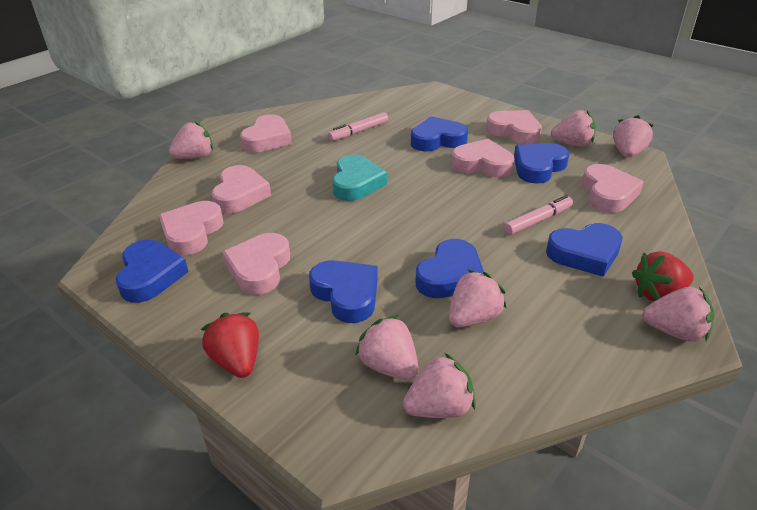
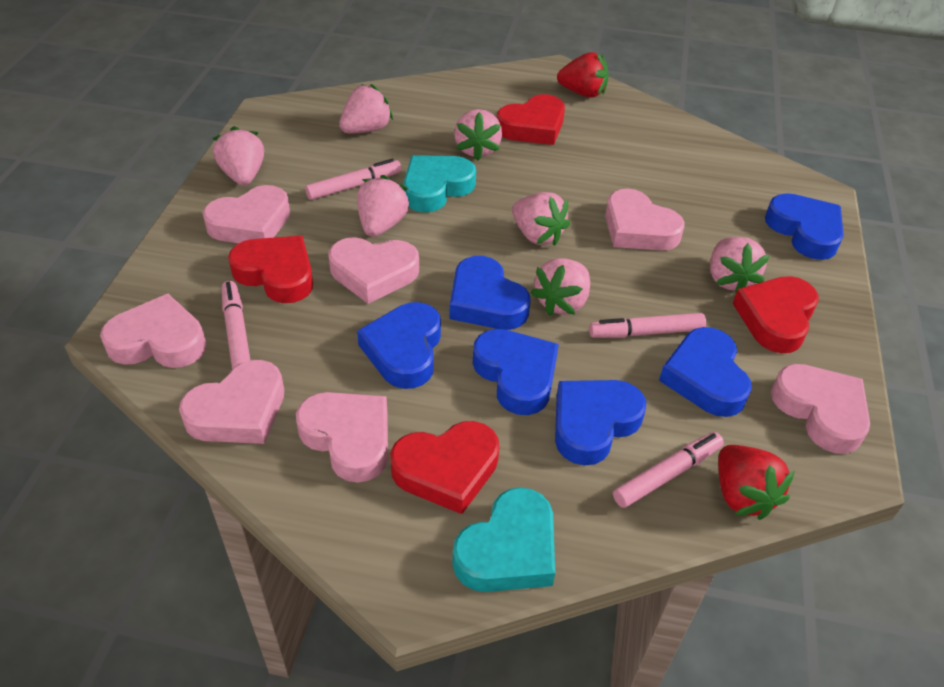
pink marker: [328,112,388,141] [504,195,573,235] = 2 -> [222,281,250,369] [305,159,401,200] [589,313,706,338] [613,432,724,508] = 4
red heart: none = 0 -> [228,236,313,303] [390,421,499,514] [497,94,565,145] [733,276,819,353] = 4
turquoise heart: [332,154,387,201] = 1 -> [403,155,476,212] [452,487,555,592] = 2

